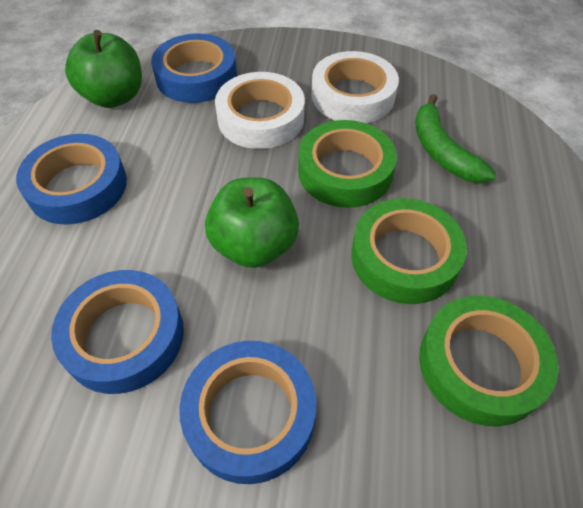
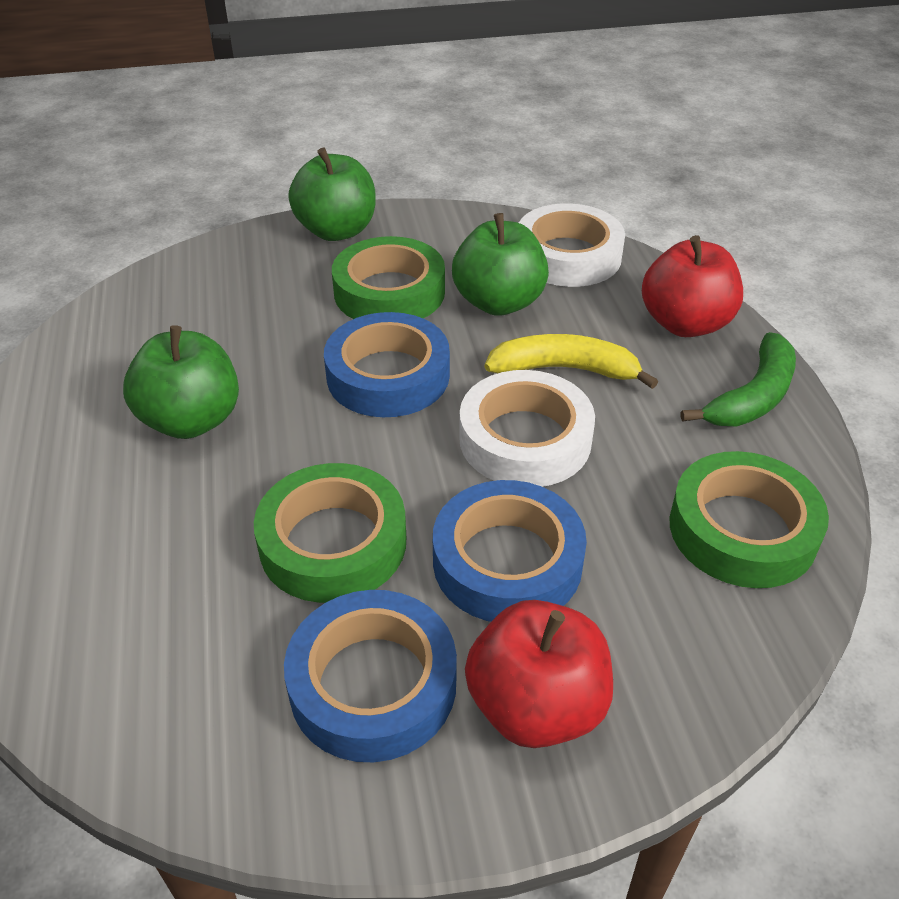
blue tape: [16,134,127,225] [51,270,184,394] [151,33,237,103] [179,341,316,484] = 4 -> [284,590,457,762] [324,312,450,417] [433,480,587,622] = 3
green apple: [65,30,142,108] [205,178,299,268] = 2 -> [123,325,239,439] [288,147,375,241] [452,213,549,316] = 3
red apple: none = 0 -> [465,600,613,748] [642,235,743,337] = 2
yellow banana: none = 0 -> [485,334,658,389] = 1

